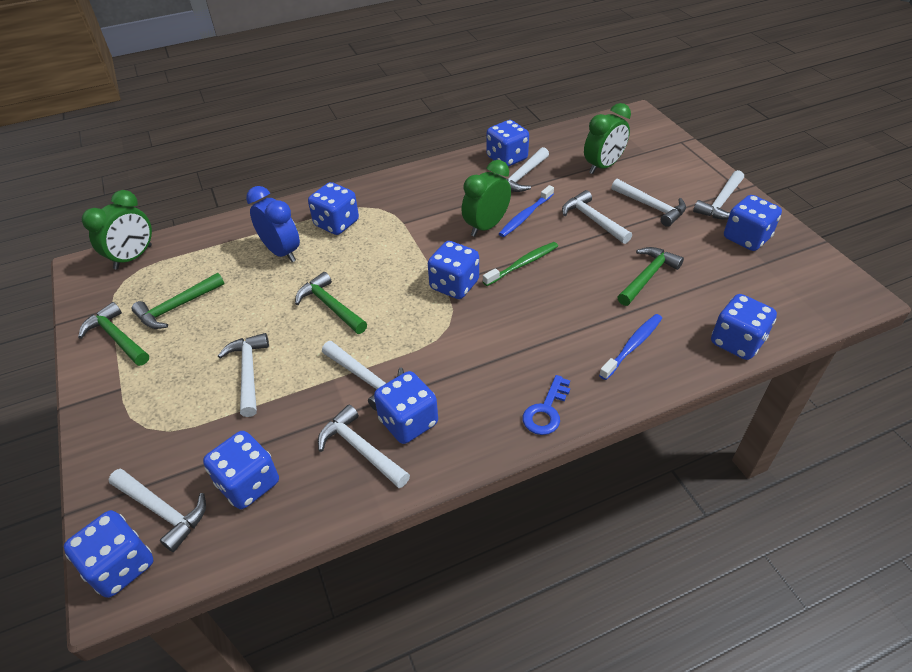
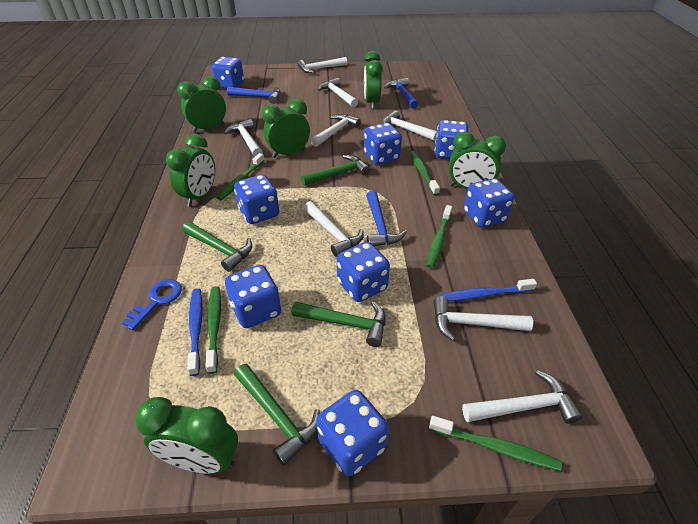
blue clock: [246,186,300,262] = 1 -> none = 0
blue hammer: none = 0 -> [227,86,280,104] [366,191,407,246] [384,78,419,109] = 3
green clock: [82,190,152,270] [461,160,511,237] [584,103,631,174] = 3 -> [135,397,238,474] [166,134,215,207] [177,76,226,133] [262,99,310,158] [364,51,383,109] [449,132,506,189] = 6
green toothbrush: [483,242,558,286] = 1 -> [205,286,221,374] [217,153,265,200] [410,151,440,196] [426,205,452,268] [429,416,562,471] = 5

